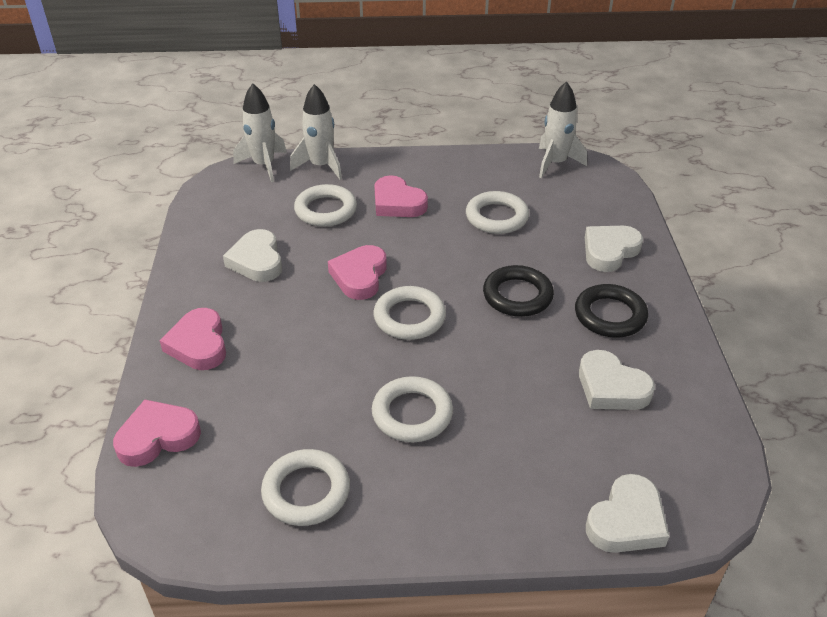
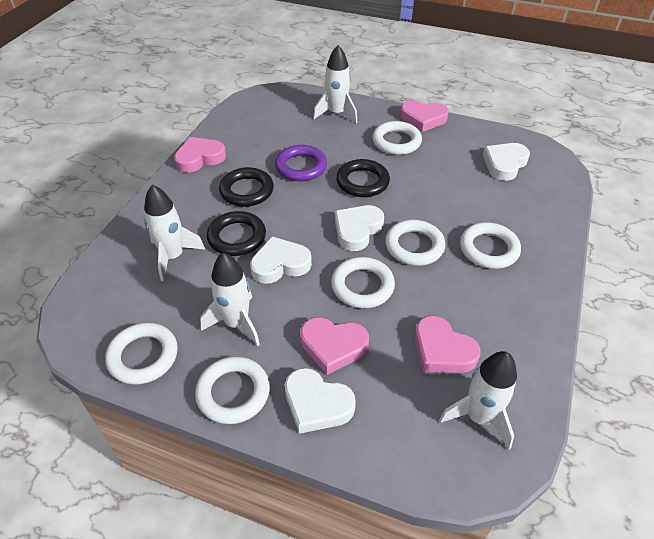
black ring: [483,265,554,317] [575,284,648,338] = 2 -> [207,211,266,256] [219,167,274,207] [336,159,390,197] = 3
purple ring: none = 0 -> [275,145,327,181] = 1
white ring: [261,449,350,526] [294,184,357,227] [372,376,453,442] [373,286,446,340] [466,191,529,234] = 5 -> [105,323,178,385] [195,356,270,424] [331,257,395,308] [372,121,422,155] [385,220,445,266] [460,222,521,269] = 6
white rocket: [233,83,287,182] [290,84,342,180] [539,81,587,178] = 3 -> [144,185,205,281] [200,253,260,347] [313,45,357,123] [439,351,517,450] = 4

